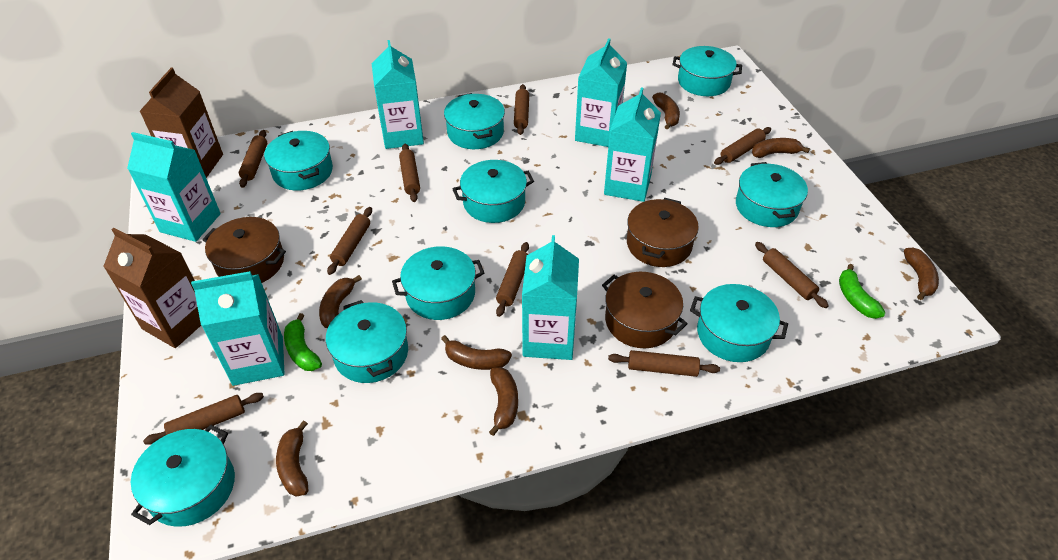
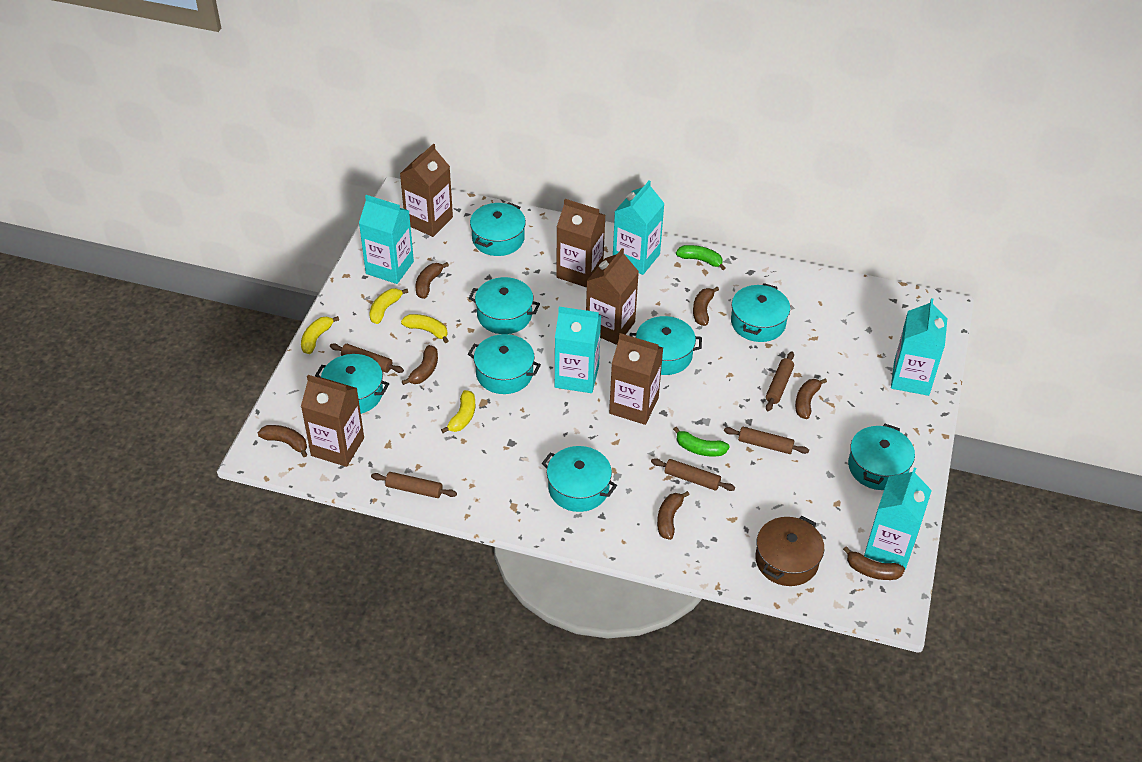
brown carton: [103,228,201,348] [140,68,223,178] = 2 -> [301,375,364,467] [400,144,453,237] [556,199,605,288] [586,248,639,345] [609,333,663,425] = 5
brown pot: [202,217,286,283] [602,272,687,348] [627,198,699,267] = 3 -> [755,516,824,586] = 1
brown rolling pin: [143,393,264,445] [239,130,267,188] [327,207,372,275] [399,144,420,202] [496,242,529,317] [514,84,529,135] [608,350,720,377] [714,127,771,165] [755,242,829,308] = 9 -> [330,343,404,373] [371,472,457,498] [651,458,735,491] [724,427,809,454] [766,351,794,411] = 5
turquoise carton: [127,132,221,242] [191,271,285,386] [372,40,424,149] [522,235,579,360] [575,38,627,147] [604,87,661,202] = 6 -> [359,195,414,284] [555,307,601,393] [613,181,665,275] [864,467,932,570] [891,298,948,396] = 5
turquoise pot: [131,424,235,527] [264,131,333,191] [326,300,408,383] [392,246,484,320] [444,93,505,149] [452,160,534,223] [672,46,742,96] [690,284,788,362] [736,162,808,227] = 9 -> [315,354,389,414] [468,334,541,394] [469,277,540,334] [470,202,526,256] [542,446,617,512] [630,316,702,375] [731,283,790,342] [848,424,915,490] = 8
yellow banana: none = 0 -> [301,316,339,354] [369,288,408,324] [401,314,448,343] [441,390,475,433] = 4

